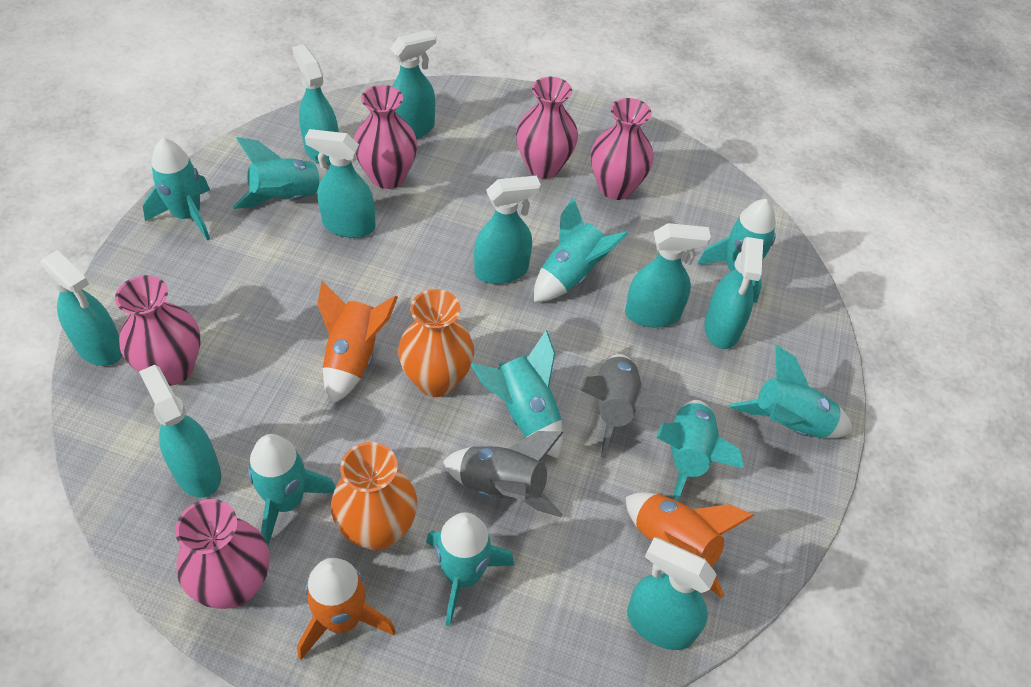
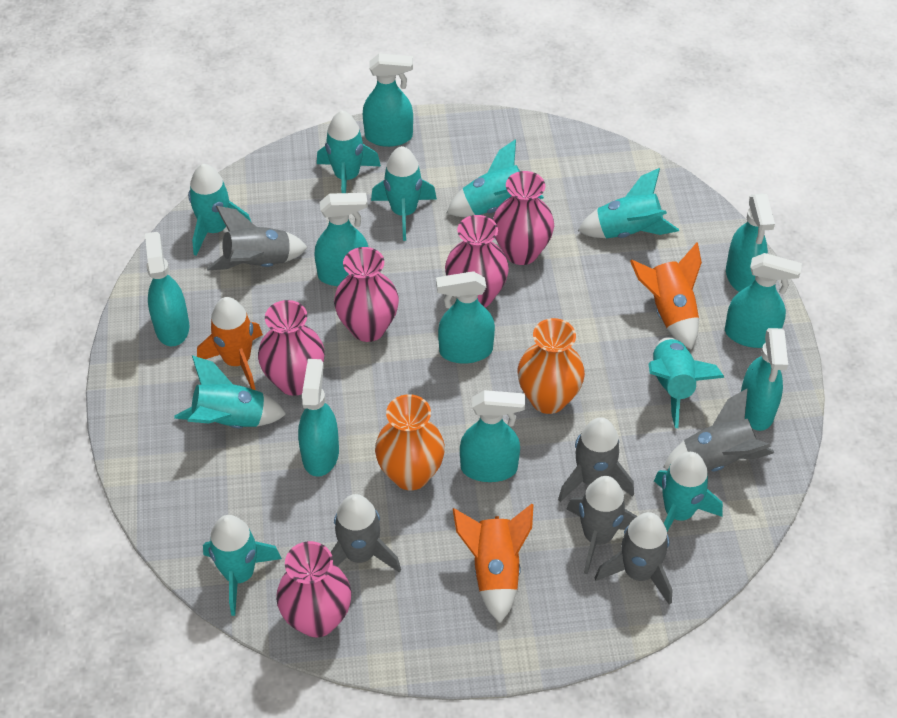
grey rocket: [443,431,564,517] [580,354,666,458] = 2 -> [207,206,308,271] [331,494,401,573] [558,417,634,502] [567,476,637,574] [595,512,672,605] [663,388,774,472] = 6

